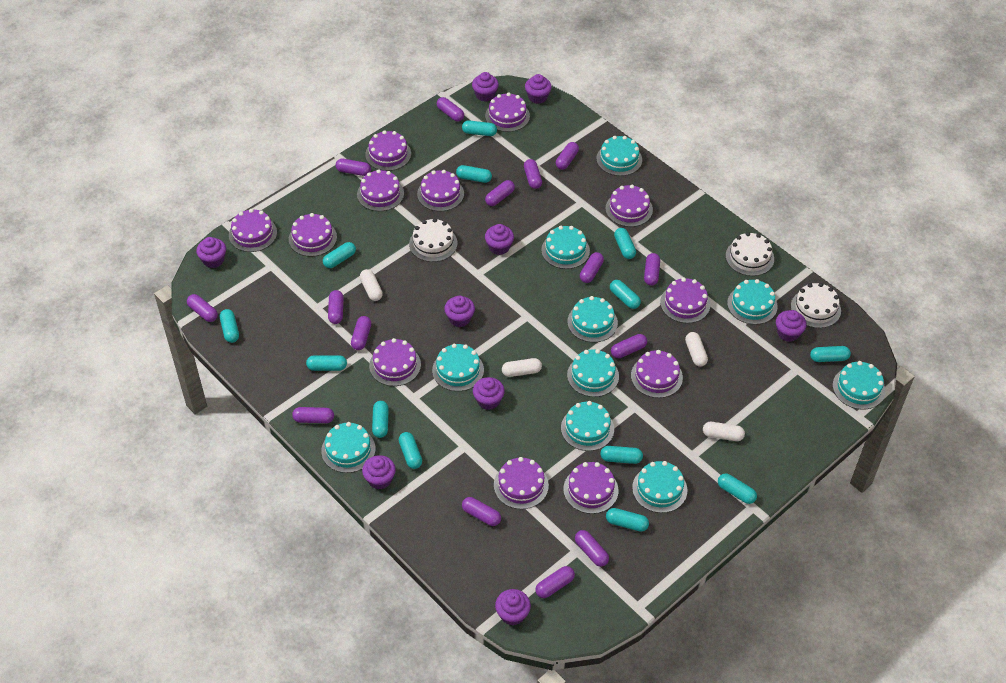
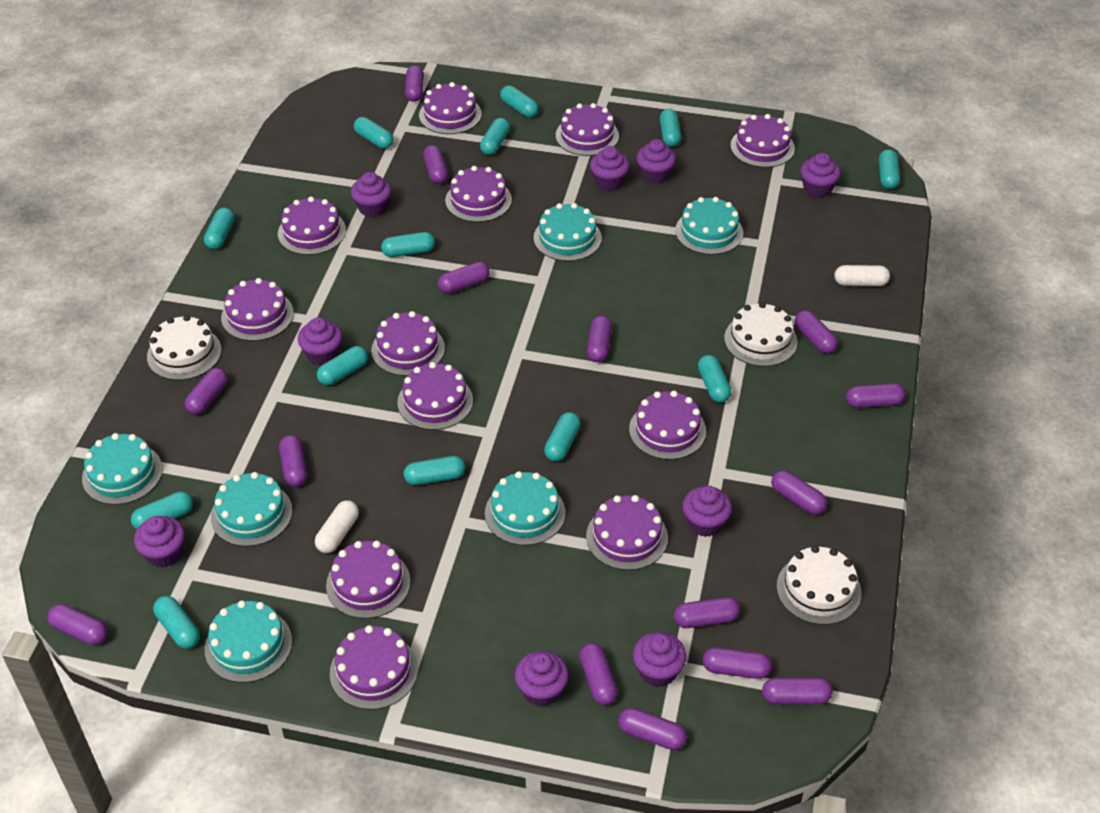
turquoise cake: [321,422,376,473] [432,344,484,391] [541,226,590,269] [561,401,614,451] [567,296,618,342] [567,349,619,397] [596,136,642,176] [632,461,687,513] [727,279,778,325] [833,361,885,409] = 10 -> [82,433,163,505] [205,600,292,683] [211,472,292,547] [485,471,565,545] [534,203,602,261] [675,197,743,255] = 6
white capsule: [360,269,383,301] [502,358,542,377] [685,332,708,367] [703,422,745,441] = 4 -> [315,500,359,553] [834,265,890,286] = 2

